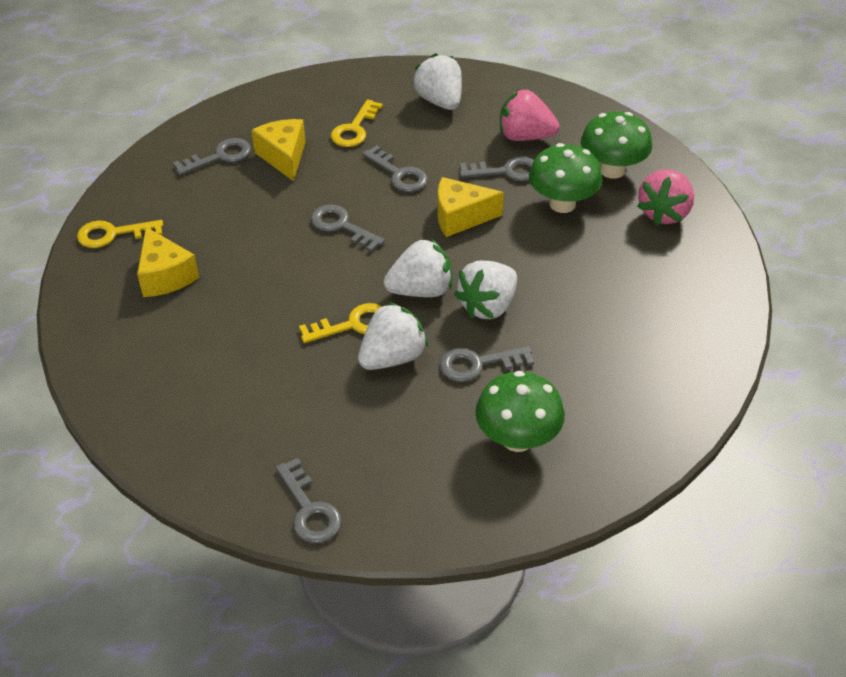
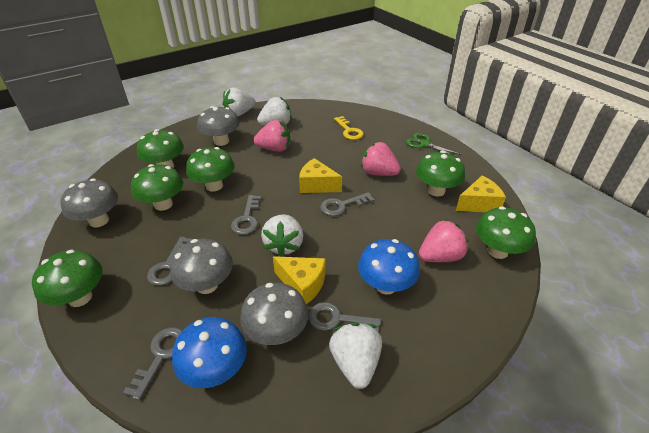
blue mushroom: none = 0 -> [172,317,247,388] [358,239,420,295] = 2
green mushroom: [475,371,565,452] [529,143,603,213] [581,112,652,179] = 3 -> [32,250,102,307] [131,164,183,211] [137,129,184,168] [186,147,235,192] [416,151,465,197] [476,206,536,259] = 6
green scissors: none = 0 -> [406,133,461,155] = 1
grey key: [173,138,251,175] [276,458,342,543] [311,205,385,252] [363,145,428,192] [440,346,534,382] [459,156,534,181] = 6 -> [123,327,182,400] [147,237,193,286] [231,195,261,235] [308,302,381,332] [320,192,374,216] = 5
grey mushroom: none = 0 -> [60,178,118,228] [170,239,233,294] [197,106,239,146] [240,283,308,345] = 4
pink strawberry: [500,90,560,141] [637,169,694,226] = 2 -> [253,120,290,152] [361,142,401,176] [419,219,468,262] = 3
yellow key: [77,220,163,248] [299,303,382,343] [331,99,383,147] = 3 -> [334,116,364,140] = 1

